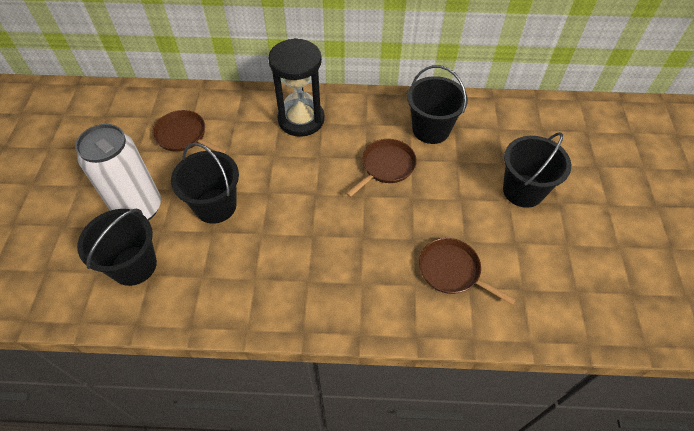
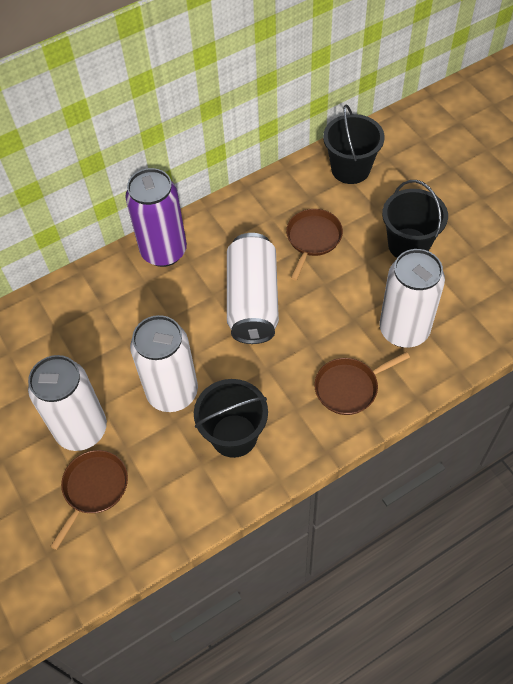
black bucket: [77,208,157,286] [171,142,239,224] [407,65,468,144] [503,132,571,208] = 4 -> [194,379,268,458] [323,104,385,184] [382,180,448,258] = 3
black hourglass: [268,38,325,137] = 1 -> none = 0
purple can: none = 0 -> [125,168,187,267] = 1
white can: [75,124,161,221] = 1 -> [28,355,107,451] [130,315,198,412] [227,233,279,344] [380,249,445,348] = 4

